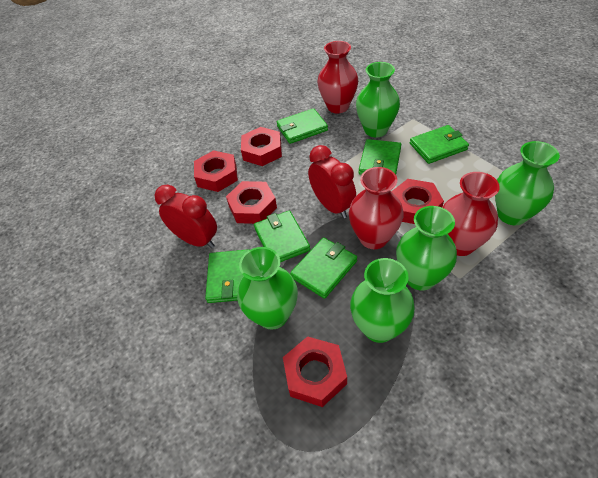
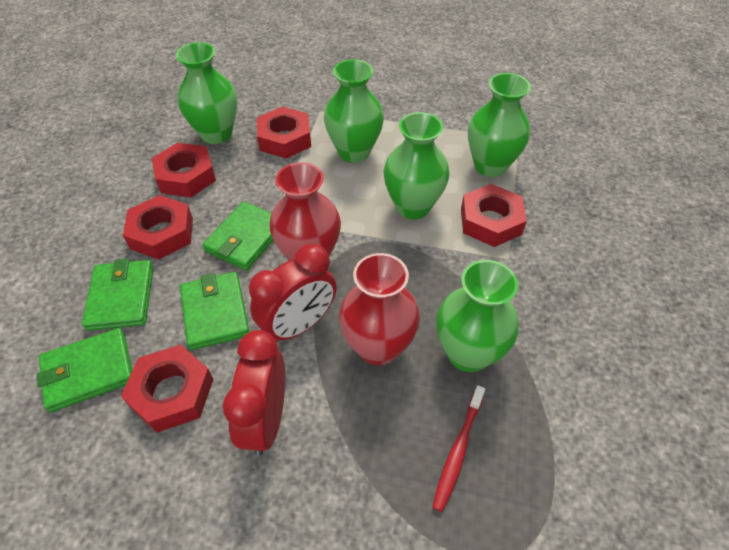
green wallet: [205,249,249,303] [254,211,310,262] [277,108,328,144] [290,237,357,299] [358,139,401,175] [410,125,469,164] = 6 -> [37,328,132,412] [82,259,153,331] [180,272,249,350] [202,202,273,271] = 4
red toothbrush: none = 0 -> [432,385,485,512] = 1
red vase: [318,41,358,114] [349,167,404,249] [442,172,500,256] = 3 -> [269,162,341,261] [339,253,420,365] = 2

